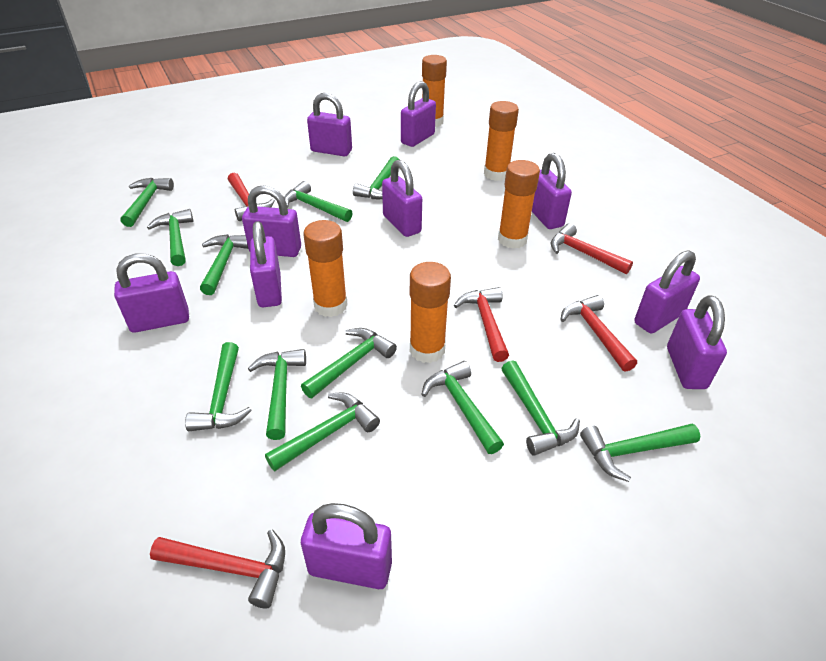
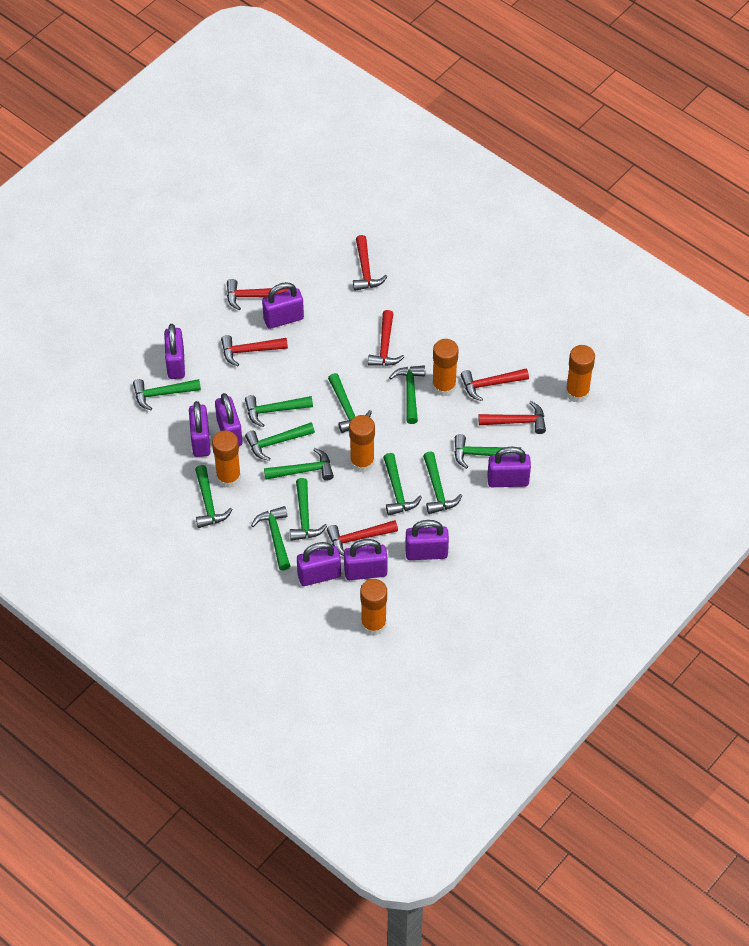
purple padlock: [114,253,189,333] [242,185,301,257] [250,221,282,307] [301,503,392,589] [307,93,352,157] [382,160,422,237] [401,81,436,147] [532,153,572,229] [634,250,700,334] [667,295,727,389] = 10 -> [164,324,185,379] [189,401,211,457] [215,393,243,446] [262,282,304,329] [297,542,341,586] [344,539,388,580] [405,520,449,560] [487,447,531,487] = 8
red hammer: [150,529,285,608] [228,173,275,221] [454,287,509,362] [550,223,633,274] [560,295,637,372] = 5 -> [221,335,288,366] [227,279,290,310] [327,520,398,556] [353,235,387,291] [368,310,404,366] [461,368,529,401] [478,401,546,434] = 7

